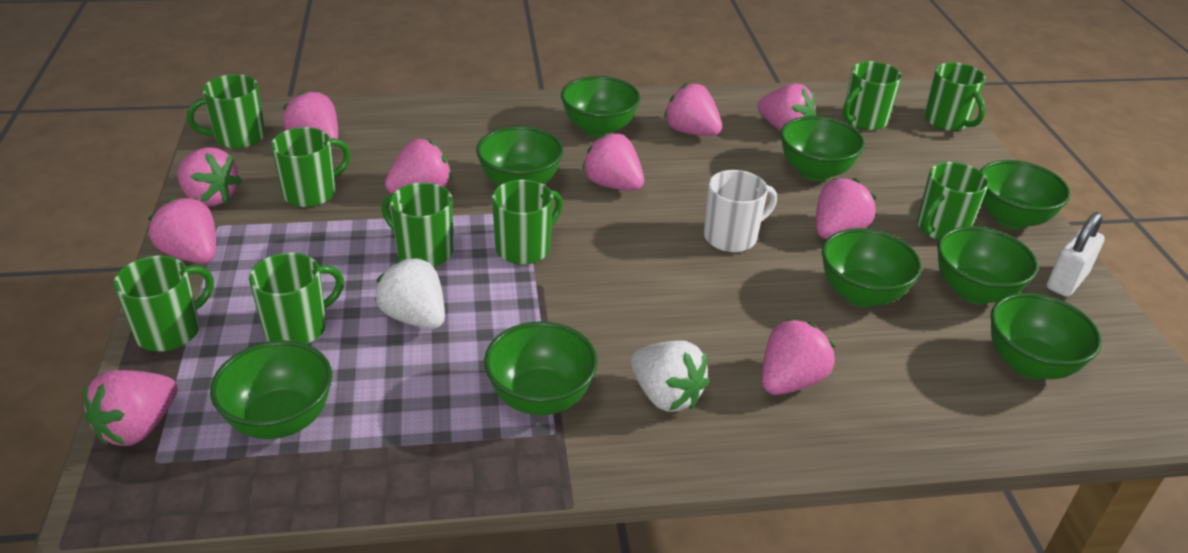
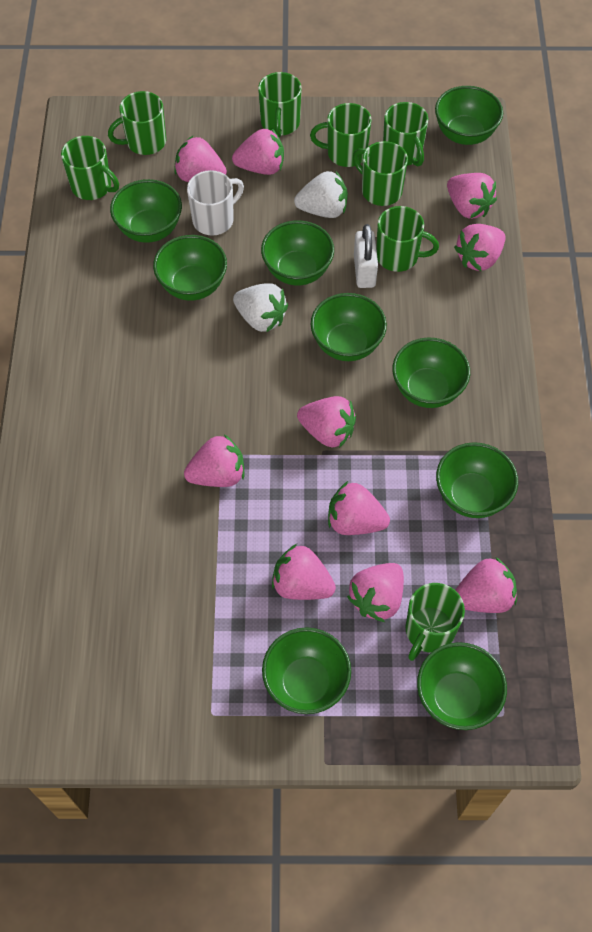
green mug: [113,256,214,352] [187,74,265,149] [249,253,344,344] [271,127,351,207] [381,182,453,267] [492,180,563,265] [843,61,902,130] [917,162,989,240] [924,62,986,131] = 9 -> [61,136,119,200] [108,91,166,155] [258,72,302,138] [310,103,372,167] [353,141,408,206] [376,206,439,272] [383,102,428,166] [406,583,465,661] = 8

